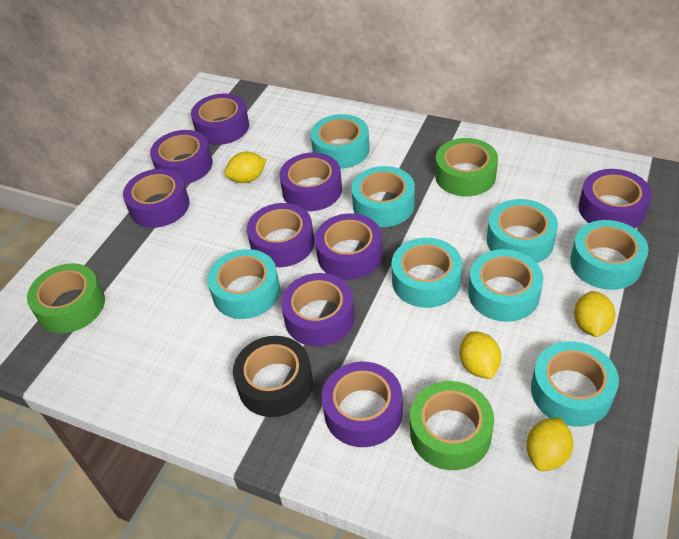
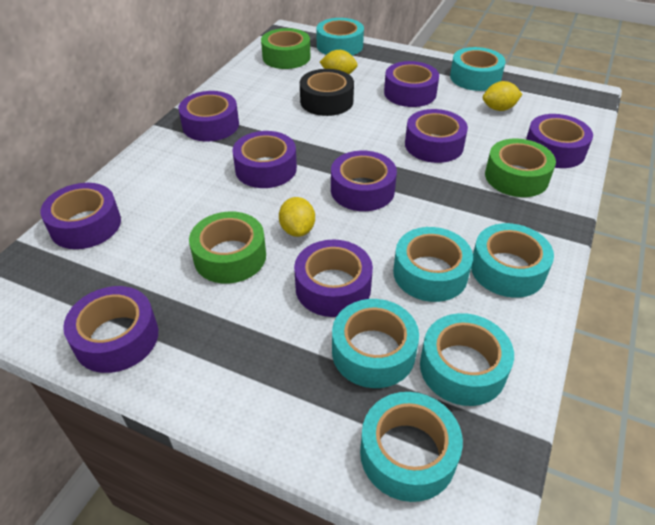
turquoise tape: [207,249,280,319] [310,114,369,169] [352,166,415,227] [392,238,462,308] [468,249,543,322] [487,199,558,263] [531,341,619,427] [570,220,649,290] = 8 -> [316,18,364,55] [332,299,419,388] [360,392,463,502] [393,227,473,302] [420,313,514,406] [450,47,506,91] [471,223,554,298] = 7
yellow lemon: [224,152,267,183] [460,331,501,379] [526,418,573,471] [574,291,615,337] = 4 -> [279,197,315,237] [320,50,358,74] [483,81,522,111] = 3

